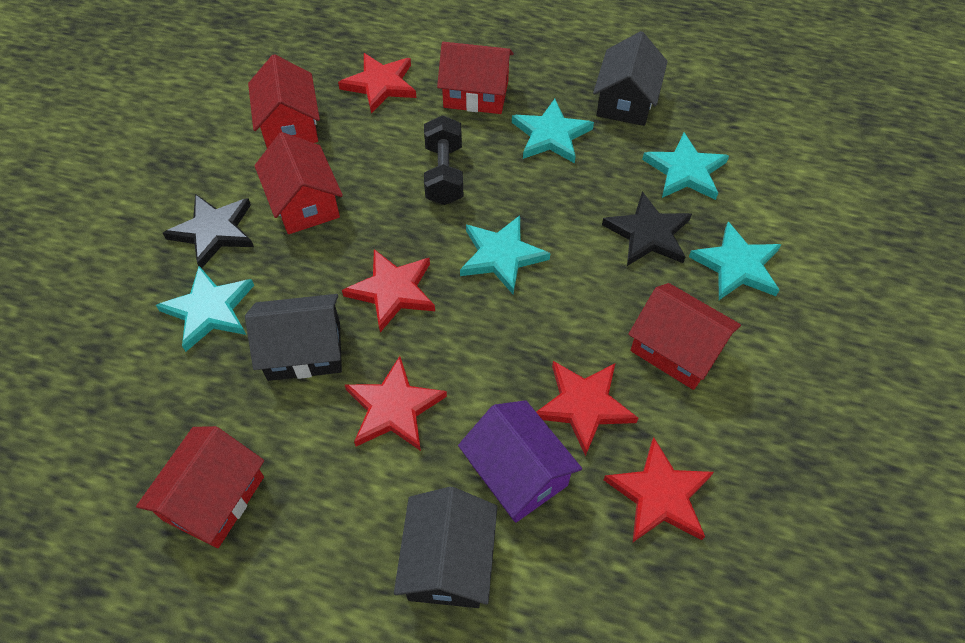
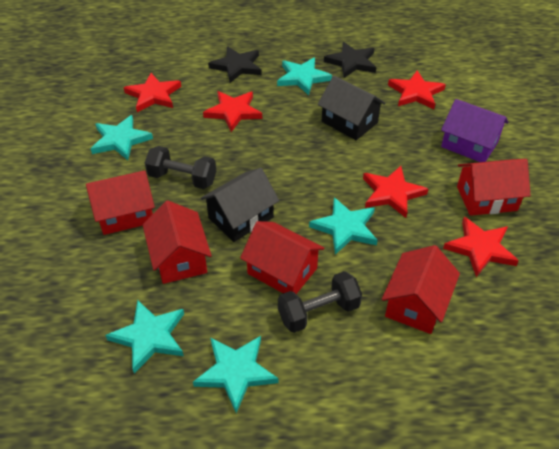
black dumbbell: [424,115,464,205] = 1 -> [145,146,216,189] [278,271,362,333] = 2
black house: [245,294,342,381] [394,487,497,608] [593,31,668,126] = 3 -> [201,168,279,242] [318,76,386,140] = 2

